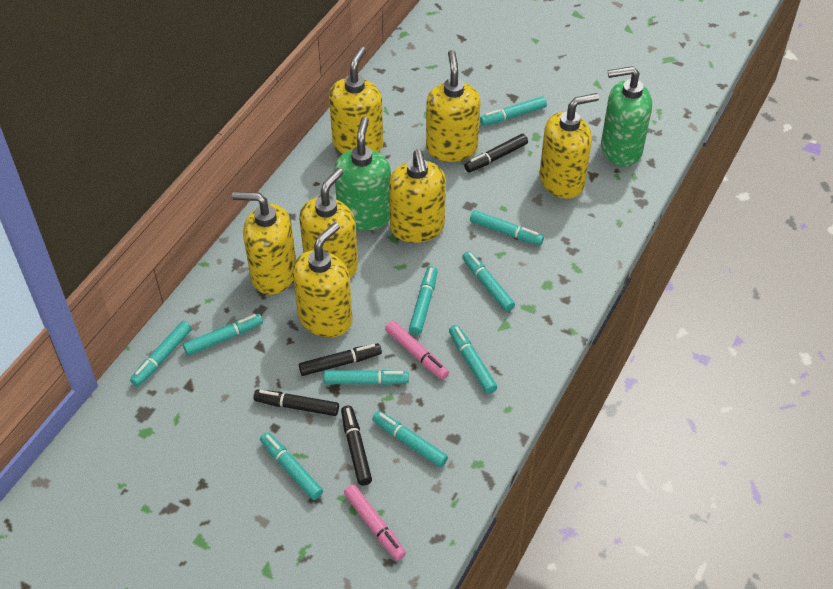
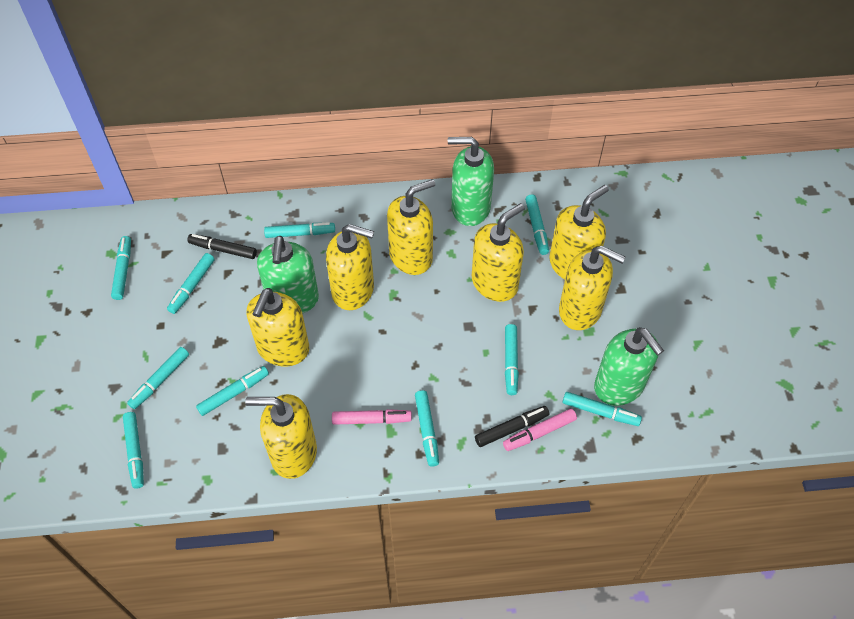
black marker: [253,390,339,416] [299,343,382,376] [341,405,372,485] [464,134,528,172] = 4 -> [187,234,257,259] [475,406,549,447] = 2
green soap dispenser: [334,117,391,231] [601,66,652,166] = 2 -> [257,236,319,313] [448,137,494,226] [594,327,664,406] = 3

